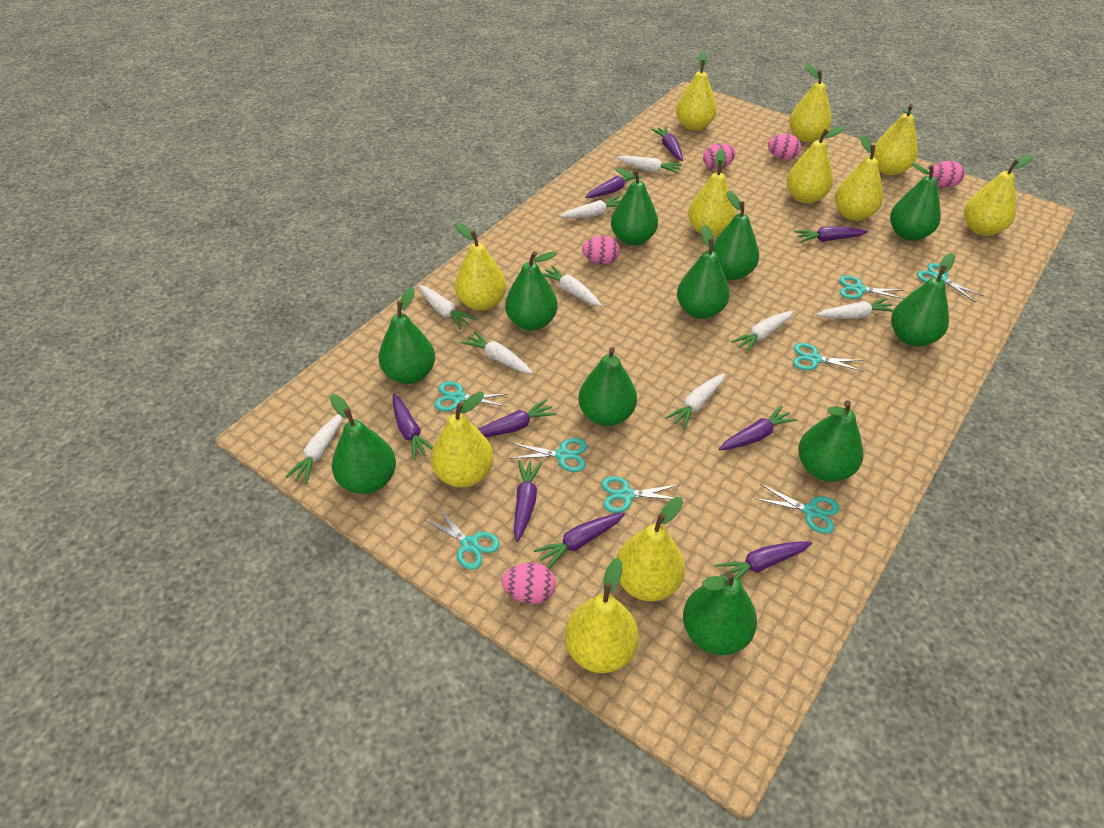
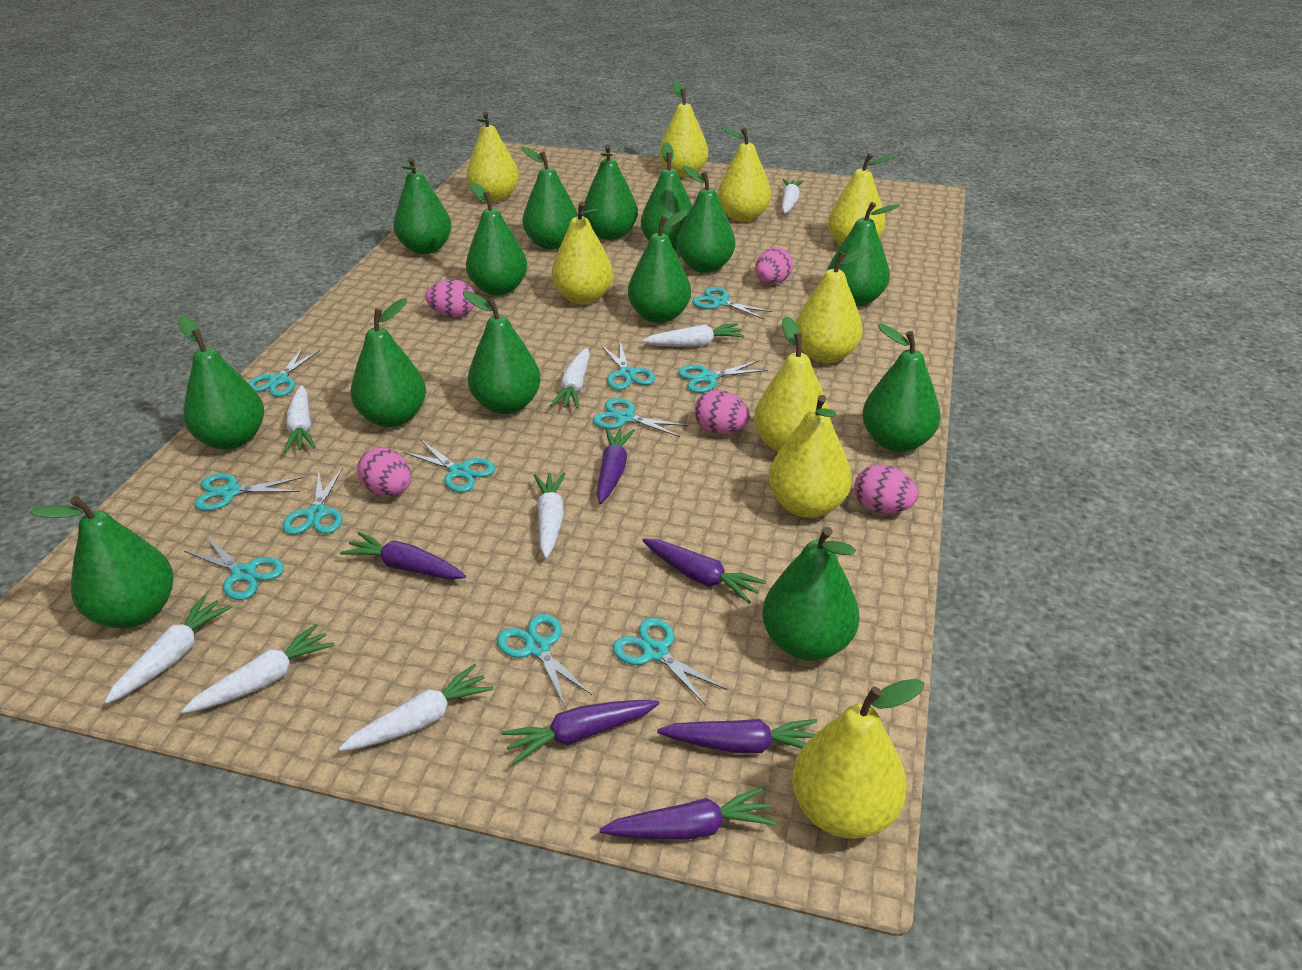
green pear: [330,394,396,494] [379,287,435,384] [505,251,558,331] [578,347,637,426] [611,168,658,246] [677,225,730,319] [683,571,757,655] [712,191,759,280] [798,400,863,482] [890,163,941,241] [891,253,955,346] = 11 -> [30,496,174,628] [178,316,264,450] [350,298,426,427] [393,157,452,254] [463,291,541,414] [466,183,527,296] [522,147,578,250] [582,145,638,240] [628,210,691,323] [641,142,692,250] [677,165,735,273] [762,527,859,661] [827,202,900,306] [862,324,941,452] = 14
purple carrot: [393,394,433,460] [478,399,557,437] [514,460,542,542] [533,513,625,568] [585,170,642,198] [651,126,683,161] [715,541,812,579] [719,405,797,450] [795,226,868,243] = 9 -> [340,532,466,580] [501,700,659,765] [597,428,635,504] [600,787,776,840] [642,539,766,603] [657,719,817,753] = 6
turquoise scissors: [423,506,500,570] [434,381,508,411] [510,438,587,472] [601,476,678,513] [756,484,840,534] [793,343,864,372] [839,275,904,299] [917,263,983,302] = 8 -> [184,536,284,600] [194,474,303,511] [248,347,320,397] [282,467,343,535] [403,440,495,492] [497,614,592,706] [593,398,689,437] [601,341,655,390] [612,618,727,705] [678,360,768,393] [692,287,773,319] = 11
white carrot: [285,414,343,484] [419,285,475,329] [461,331,533,374] [542,265,601,306] [559,196,620,218] [617,156,682,174] [665,374,725,429] [731,311,793,353] [817,298,894,319] = 9 -> [104,596,232,704] [182,624,334,714] [284,385,316,453] [338,664,493,751] [534,473,565,559] [550,348,590,409] [642,323,745,347] [782,179,803,214] = 8
yellow pear: [431,392,494,488] [455,223,506,311] [565,558,639,673] [616,497,685,601] [676,51,717,131] [688,149,736,237] [786,126,844,204] [789,64,832,142] [835,135,883,221] [873,104,918,175] [964,155,1033,236] = 11 -> [467,111,519,202] [552,201,613,305] [659,81,708,177] [717,127,771,222] [754,316,831,452] [769,395,852,518] [792,679,925,839] [795,247,869,363] [828,153,895,246] = 9

